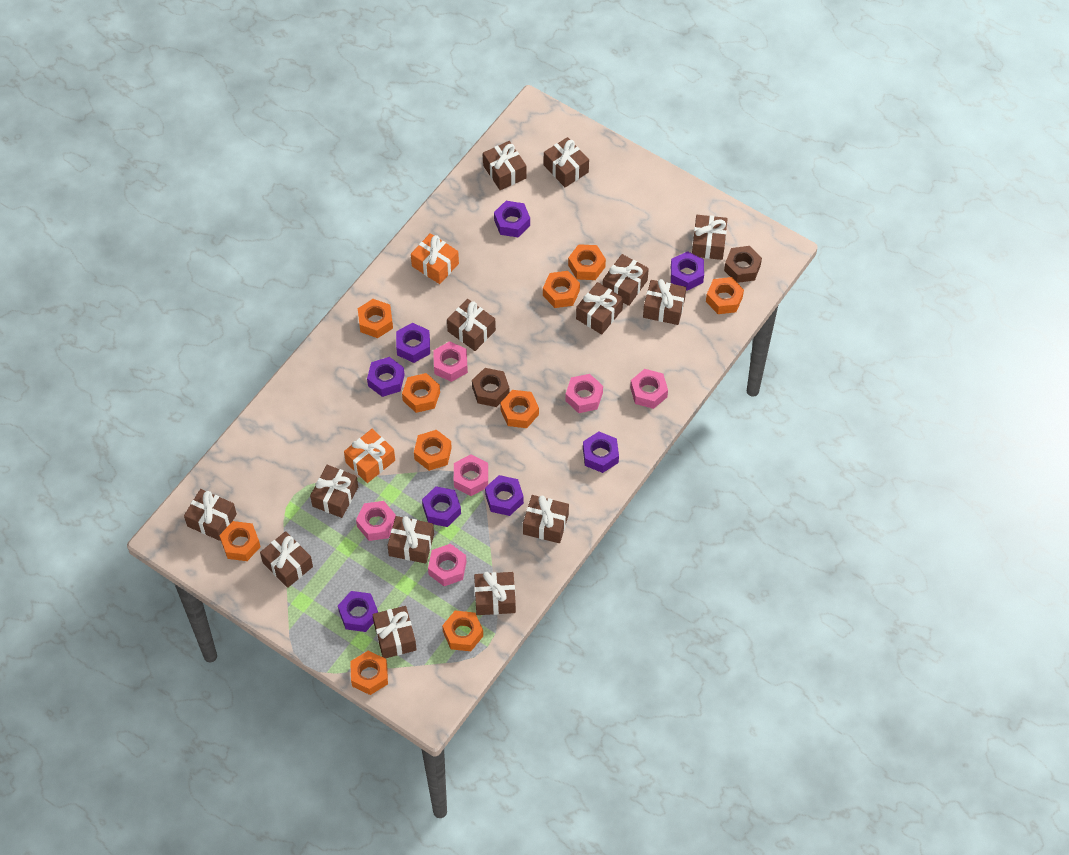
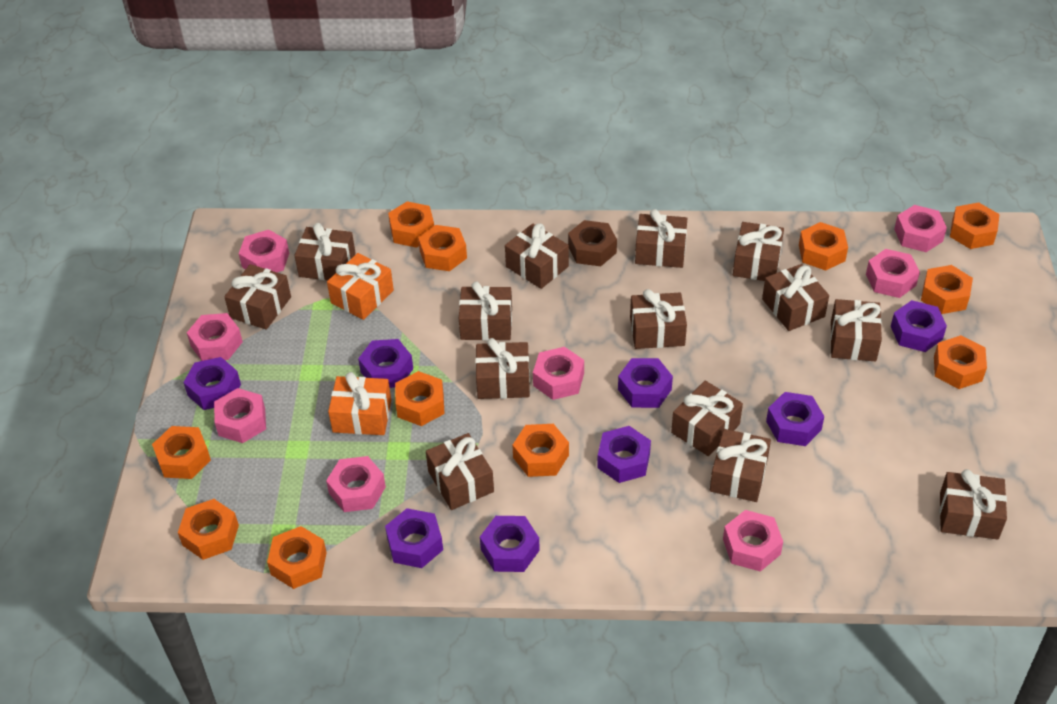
brown nut: [472,368,510,407] [724,246,762,283] = 2 -> [568,220,617,266] = 1
orange nut: [219,521,260,561] [350,651,388,695] [358,299,393,338] [402,373,440,413] [414,430,452,471] [442,611,483,651] [500,390,539,428] [543,271,580,308] [568,244,606,280] [706,277,744,314] = 10 -> [152,426,211,479] [178,499,239,560] [267,526,327,589] [388,201,434,248] [395,371,445,426] [418,225,467,271] [512,424,569,477] [799,222,848,271] [921,265,973,314] [934,335,987,389] [950,202,1000,249] = 11
pink nut: [356,501,396,541] [428,544,466,586] [433,341,468,382] [454,454,488,496] [565,374,603,413] [630,369,668,409] = 6 -> [187,313,243,361] [214,388,266,443] [239,230,289,272] [326,456,386,512] [533,347,584,400] [723,510,783,572] [866,249,920,298] [894,205,947,252] = 8

